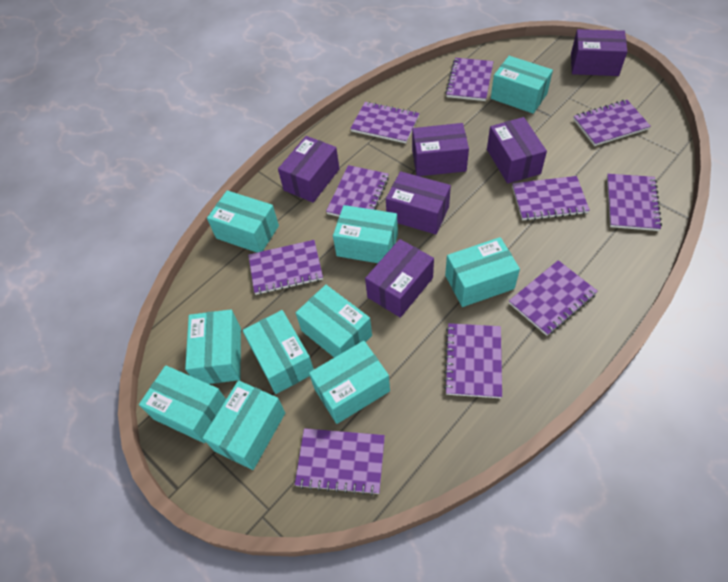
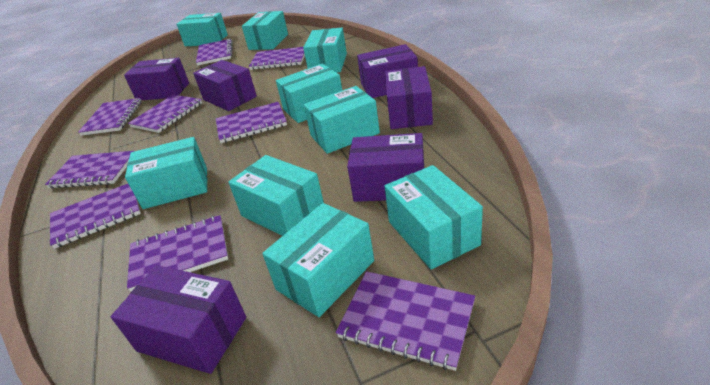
purple notebook: [248,240,323,295] [295,428,385,496] [326,165,389,217] [350,102,420,143] [444,323,502,398] [445,58,493,101] [509,260,598,336] [512,176,590,221] [573,100,651,146] [607,174,662,231] = 10 -> [45,151,134,188] [50,184,141,249] [78,98,142,136] [127,215,228,292] [128,95,202,133] [196,39,233,66] [216,102,287,143] [249,47,305,70] [336,271,475,371] = 9
turquoise box: [139,365,226,443] [185,310,241,384] [203,380,285,470] [207,190,279,252] [243,310,314,394] [296,285,372,358] [309,341,390,424] [333,205,398,263] [445,237,520,307] [491,56,553,114] = 10 -> [125,137,207,209] [176,13,228,46] [228,155,324,236] [242,11,288,50] [262,203,374,317] [276,64,342,123] [303,28,347,73] [304,86,380,154] [385,165,483,269] = 9

